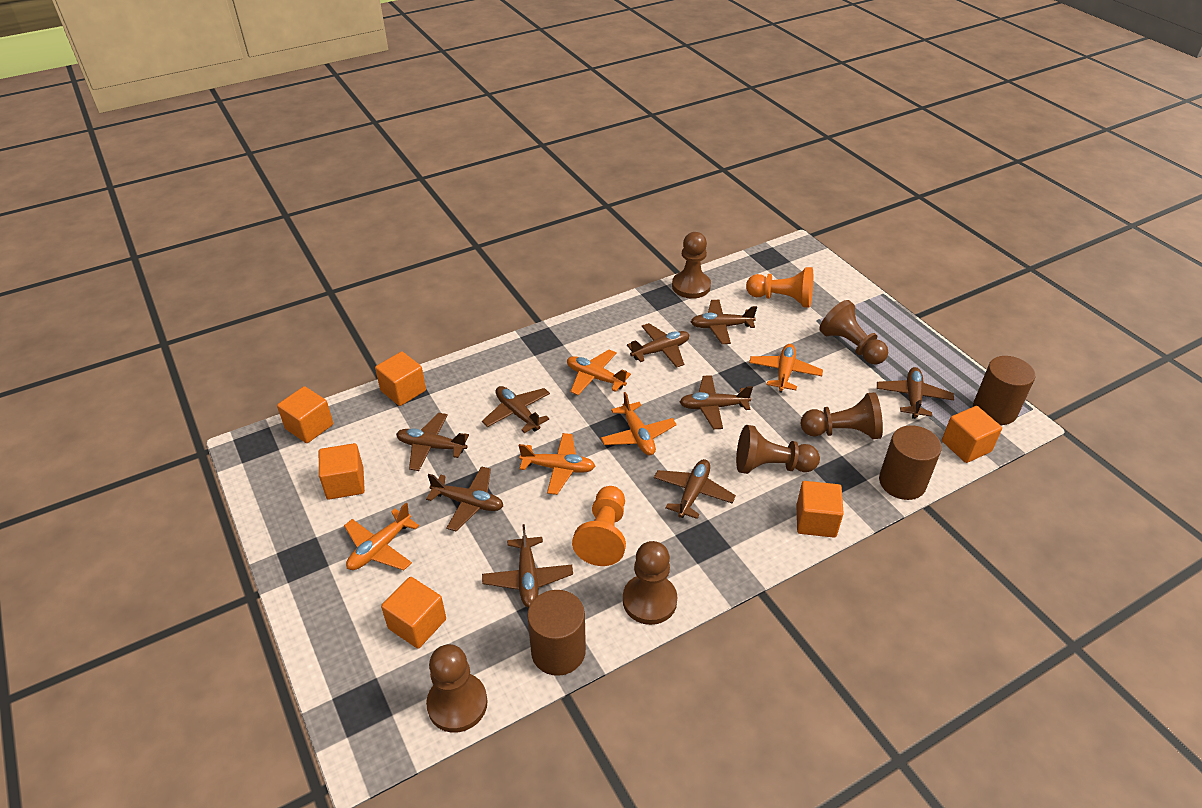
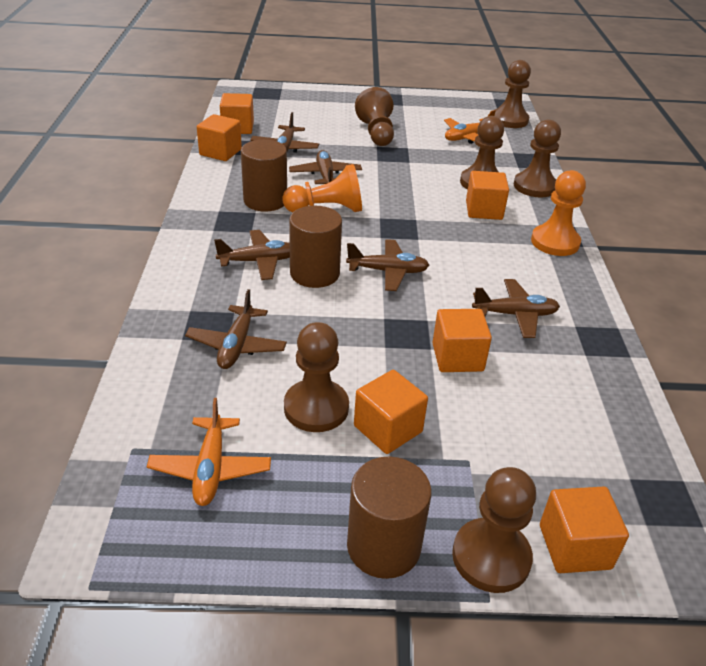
brown plane: [396,413,469,471] [426,466,503,531] [482,386,550,433] [482,524,573,608] [627,323,689,368] [654,459,736,519] [680,375,753,429] [691,300,757,344] [877,367,954,419] = 9 -> [185,289,287,369] [214,230,290,280] [250,112,319,153] [289,150,362,184] [346,239,429,291] [472,279,560,338] = 6
orange plane: [344,503,419,570] [519,433,595,495] [567,350,631,395] [601,392,677,455] [749,344,823,393] = 5 -> [147,398,271,506] [444,110,496,144] = 2

